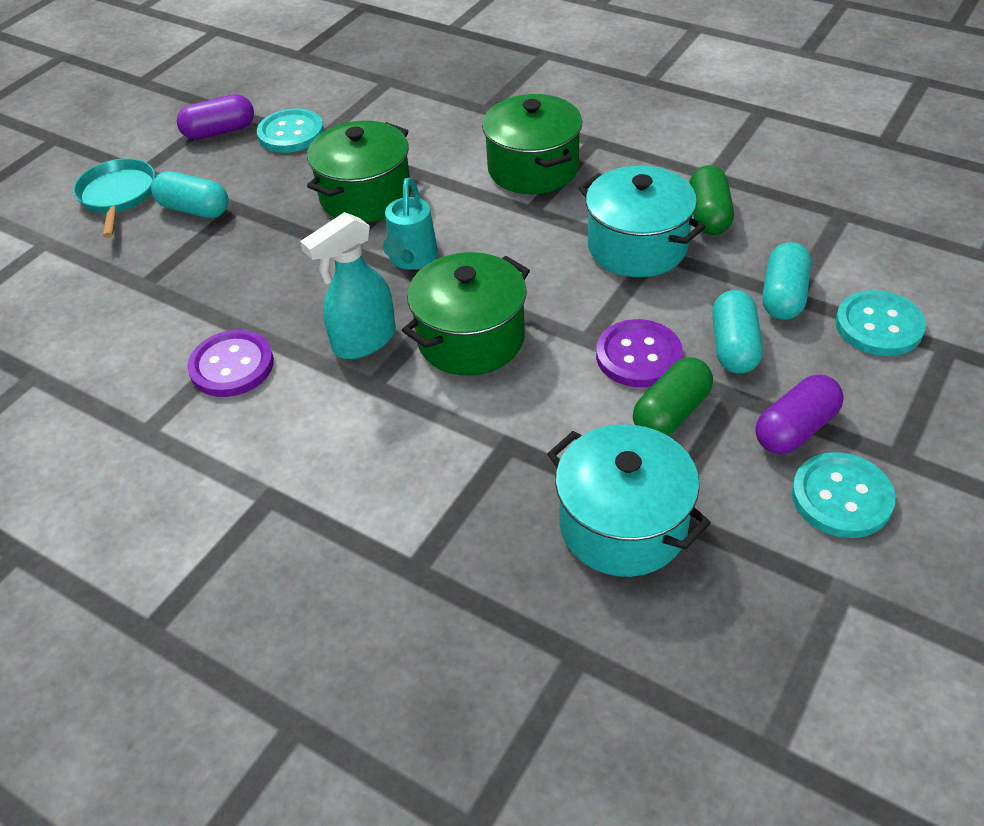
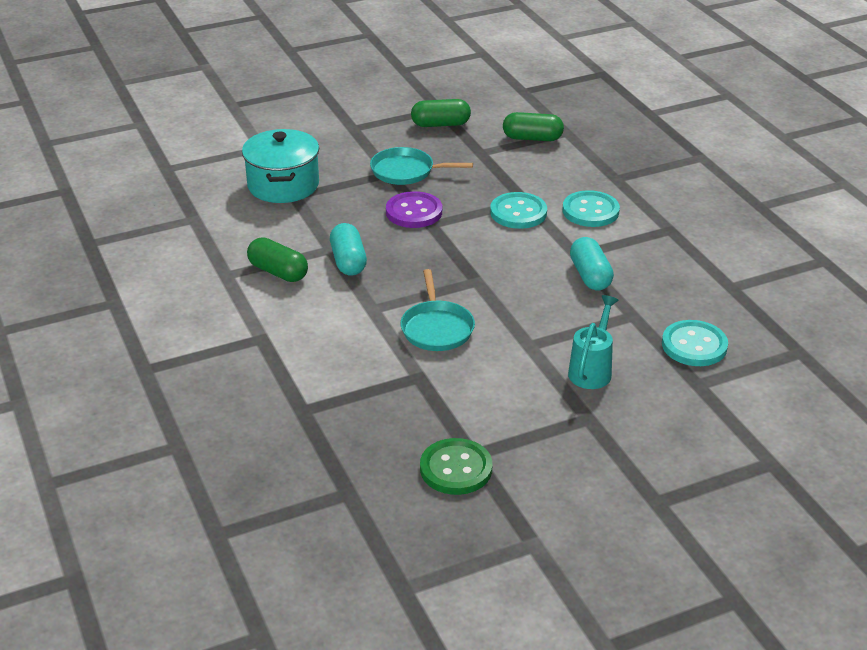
green button: none = 0 -> [420,438,492,495] = 1
green capsule: [633,357,713,436] [689,165,734,235] = 2 -> [247,238,308,282] [411,99,471,127] [503,112,564,141] = 3
green pot: [307,121,411,223] [402,252,530,376] [482,94,582,194] = 3 -> none = 0
purple button: [187,330,274,397] [596,319,683,387] = 2 -> [386,191,442,228] = 1
purple capsule: [177,94,254,140] [755,374,844,454] = 2 -> none = 0
turquoise capsule: [151,171,228,218] [712,290,763,374] [763,242,811,320] = 3 -> [330,223,367,276] [570,237,614,290] = 2
turquoise pan: [73,158,155,238] = 1 -> [370,147,473,185] [400,269,475,351] = 2
turquoise pot: [547,424,711,577] [578,166,706,277] = 2 -> [242,129,319,203] = 1
turquoise spray bottle: [300,212,396,359] = 1 -> none = 0

